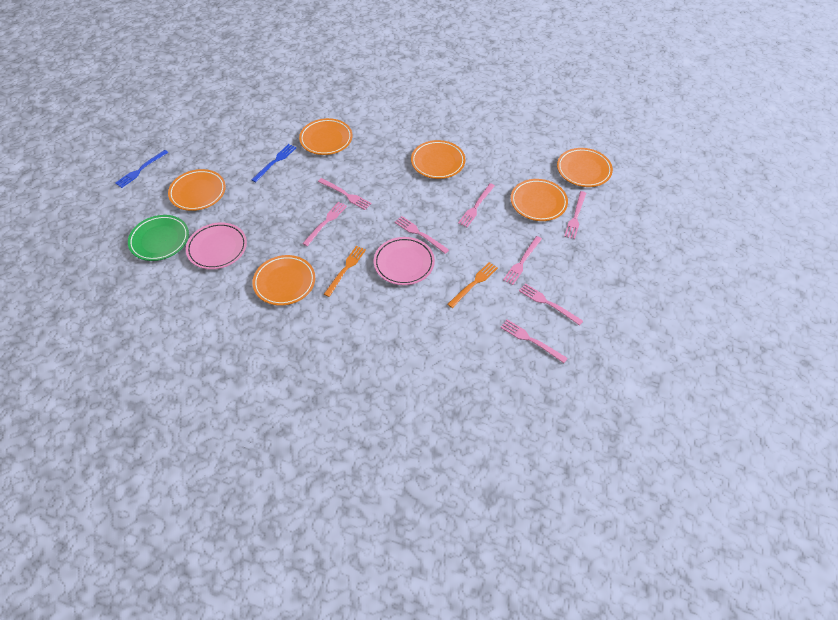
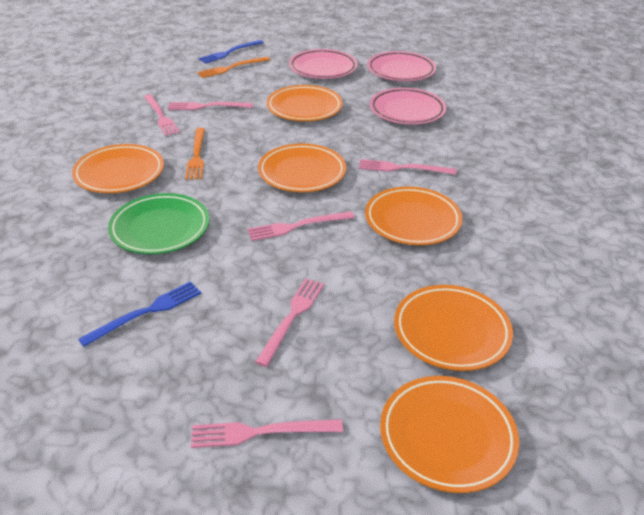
pink fork: [302,201,347,246] [318,178,372,210] [395,216,449,254] [458,183,495,227] [500,319,568,363] [503,236,542,285] [519,283,583,326] [564,191,586,239] = 8 -> [144,94,180,136] [168,102,253,110] [191,419,343,448] [247,211,355,241] [255,278,324,367] [359,159,456,175] = 6
pink plate: [186,222,247,270] [374,237,435,285] = 2 -> [289,49,358,79] [367,51,436,81] [370,88,446,125] = 3

